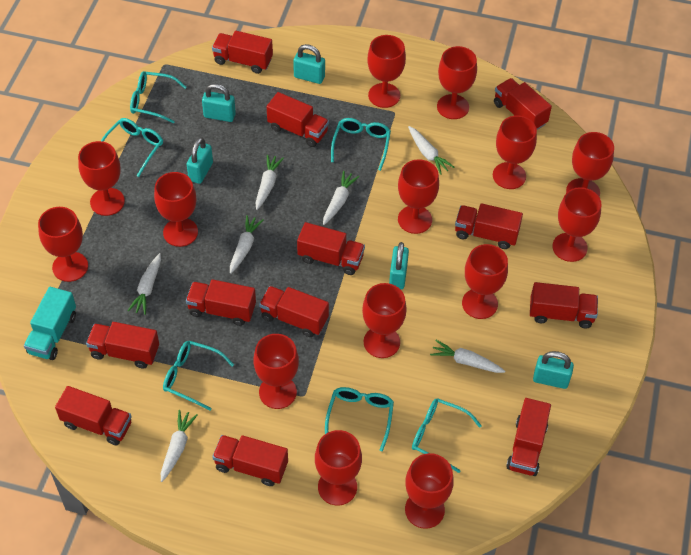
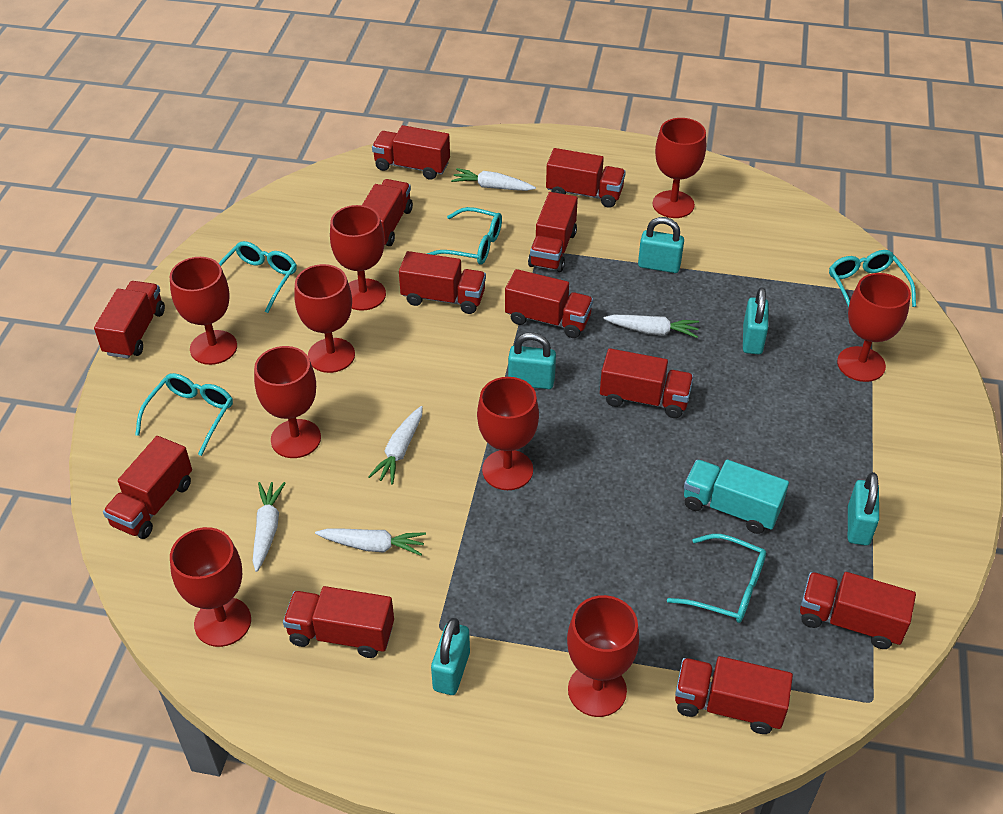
red goblet: [38,207,88,282] [78,141,125,216] [154,172,198,247] [254,334,299,409] [315,430,362,505] [362,283,407,358] [367,35,406,108] [398,159,439,234] [405,453,454,529] [437,46,477,119] [462,244,508,319] [493,115,537,189] [552,187,601,262] [566,132,614,197] = 14 -> [170,257,237,365] [170,527,251,647] [254,346,321,458] [294,264,355,373] [330,205,386,311] [477,377,539,490] [567,595,639,717] [653,118,706,218] [837,273,911,382] = 9
turquoise glasses: [101,118,163,177] [130,71,187,123] [163,341,234,411] [325,387,394,452] [331,118,391,171] [412,398,482,473] = 6 -> [135,373,233,456] [219,241,297,313] [427,207,502,265] [667,534,766,623] [829,250,916,308] = 5
white carrot: [127,253,161,315] [161,410,198,482] [230,215,263,274] [255,155,284,210] [323,171,359,225] [408,126,454,175] [430,340,505,373] = 7 -> [253,482,285,572] [315,528,426,556] [368,406,423,484] [451,168,536,191] [604,315,699,338] = 5

